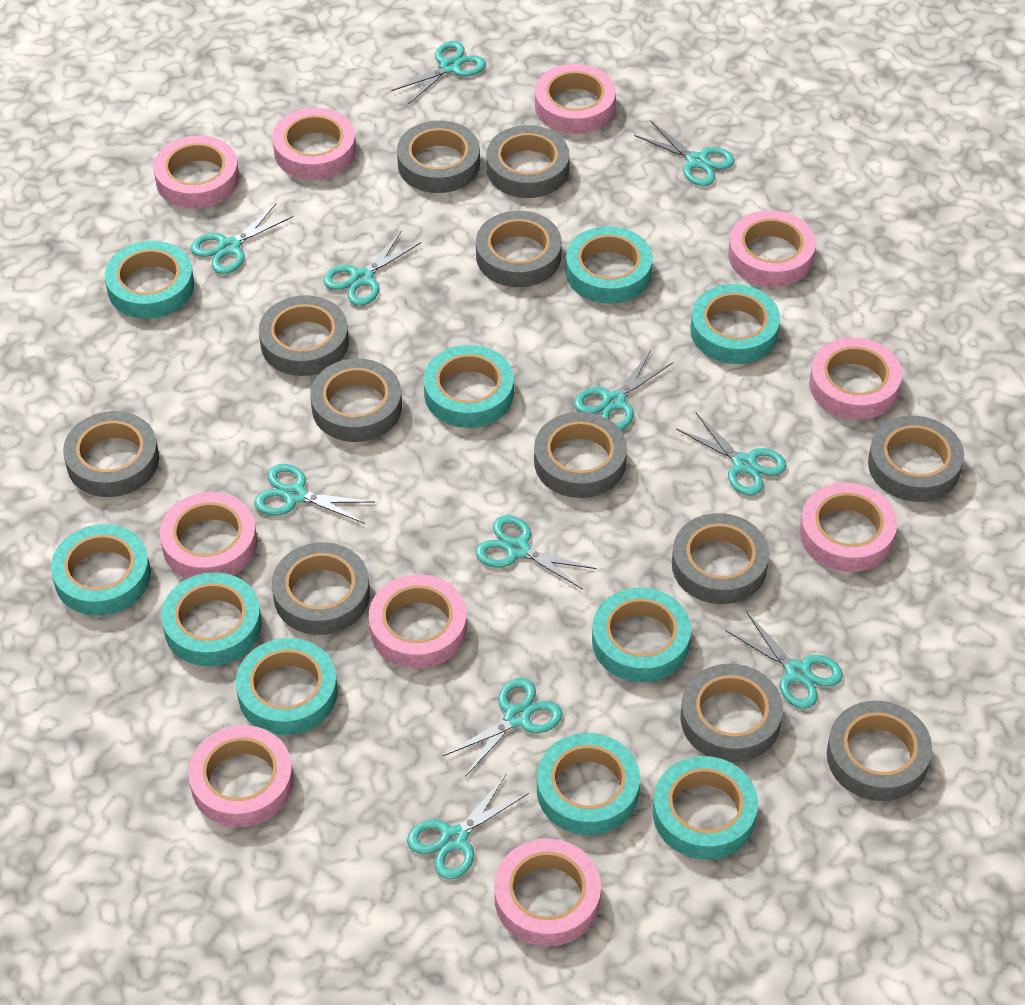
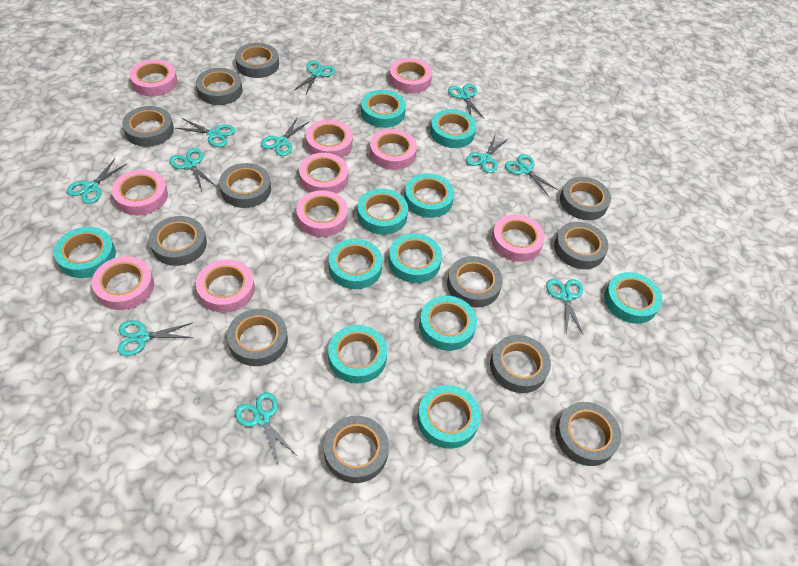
turquoise tape: [51,524,151,616] [105,241,194,319] [161,572,262,666] [236,638,338,735] [424,345,514,428] [537,733,640,835] [566,226,653,304] [592,587,691,682] [653,756,758,859] [690,284,780,364] = 10 -> [54,227,116,278] [328,325,388,383] [329,239,383,289] [357,189,408,235] [361,90,406,128] [388,233,442,283] [404,173,454,218] [417,385,481,449] [419,296,477,351] [430,109,476,148] [604,272,662,324] = 11

